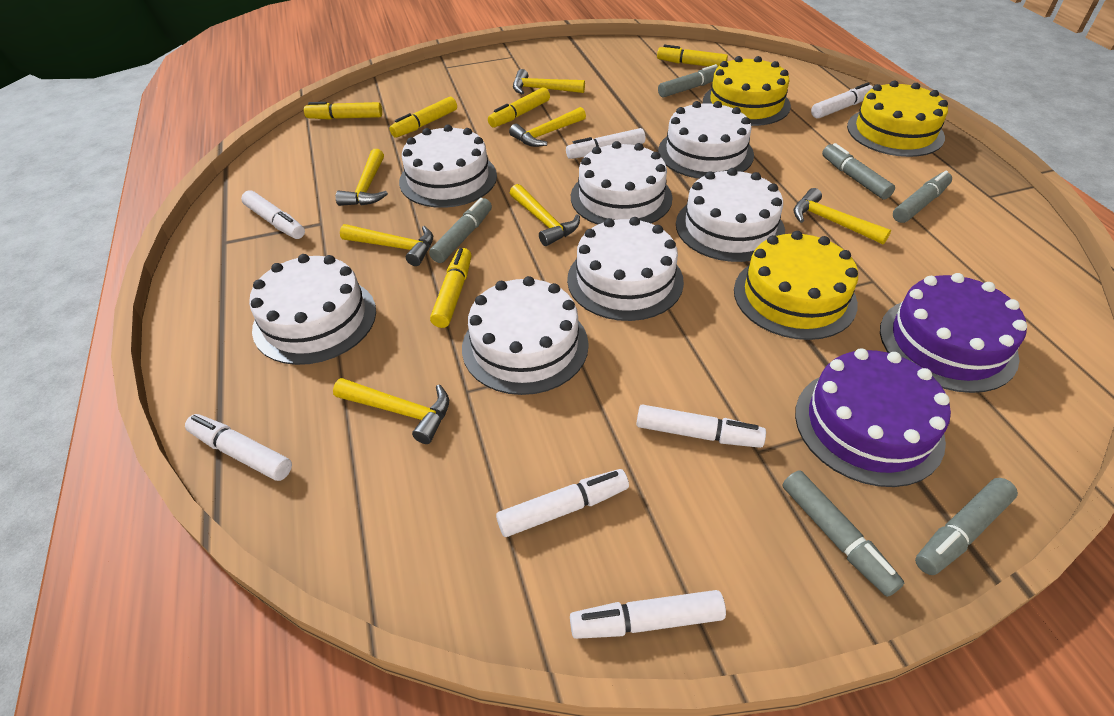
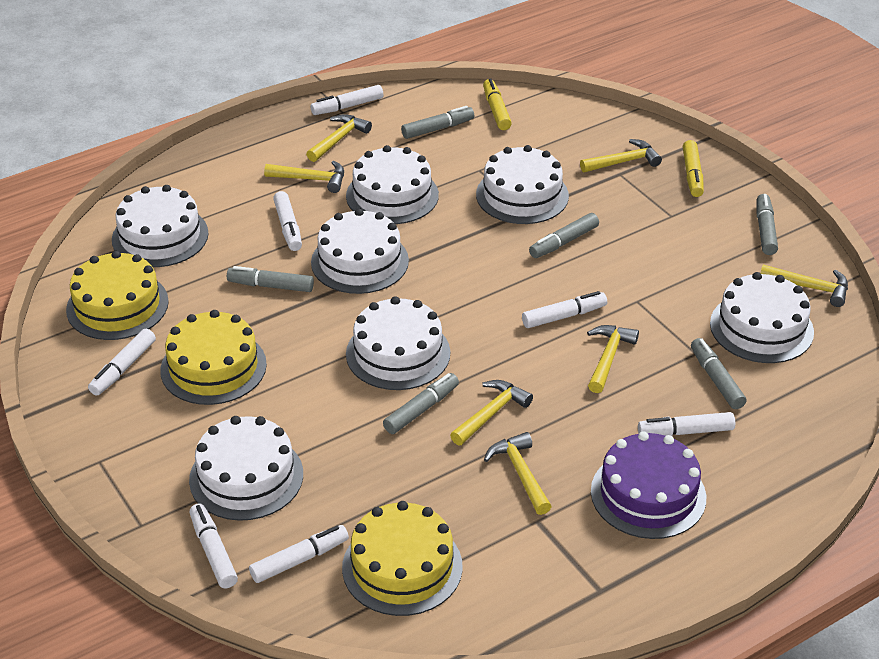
purple cake: [795,348,951,487] [880,273,1027,393] = 2 -> [591,431,706,539] = 1
yellow marker: [304,102,382,120] [389,97,457,138] [430,248,472,328] [488,87,550,128] [657,45,728,67] = 5 -> [483,78,512,130] [683,140,704,197] = 2

